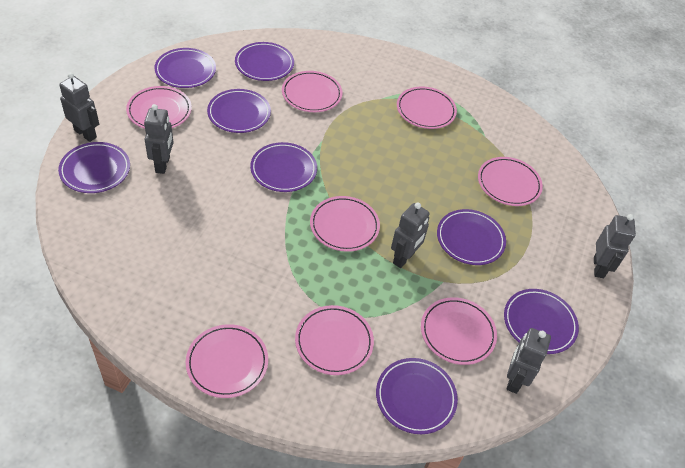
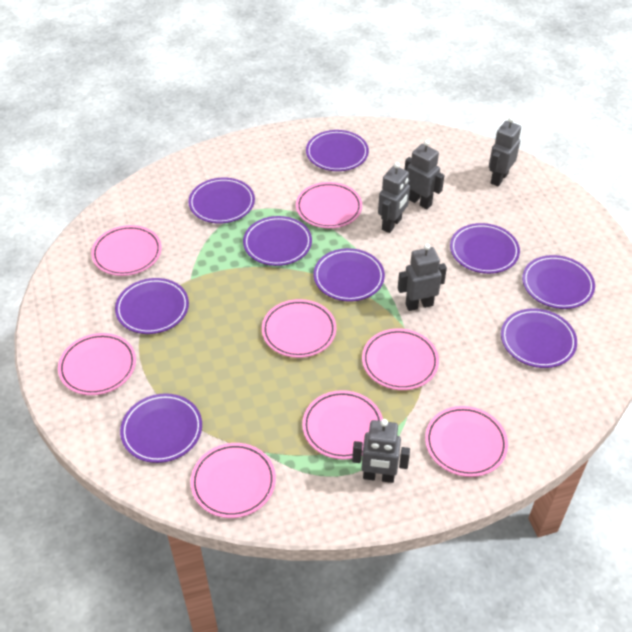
purple plate: [58,142,130,193] [154,48,216,88] [207,89,271,133] [235,42,294,81] [250,142,317,192] [376,358,458,434] [437,209,506,265] [504,289,579,354] = 8 -> [115,278,189,334] [120,393,202,463] [188,178,255,224] [243,216,312,266] [306,130,369,171] [313,248,385,301] [450,223,520,274] [501,309,577,368] [522,255,595,309] = 9

